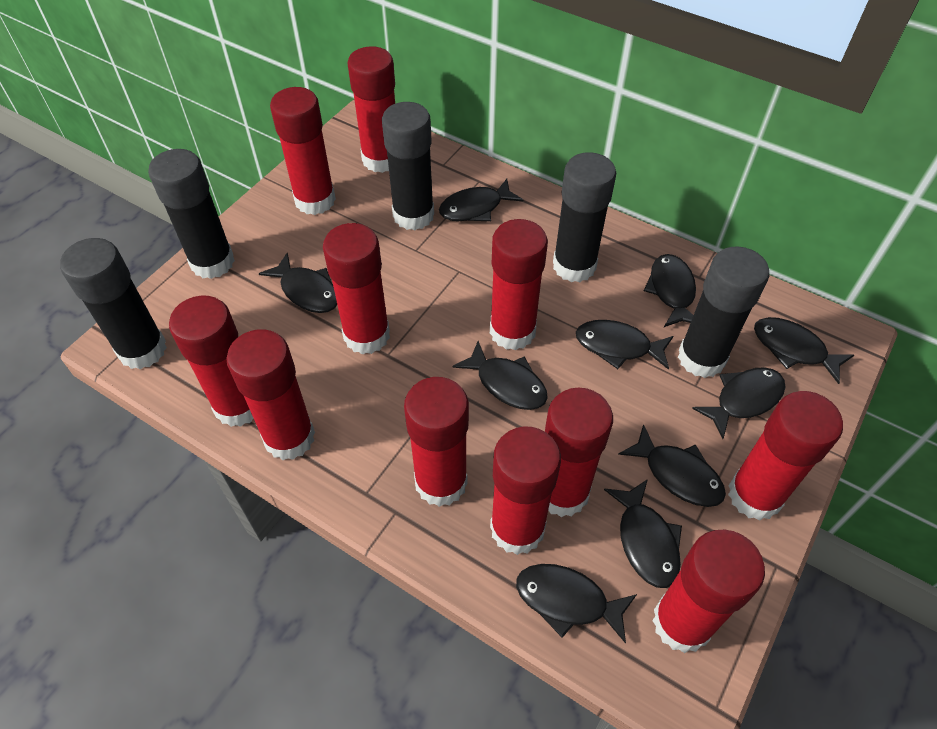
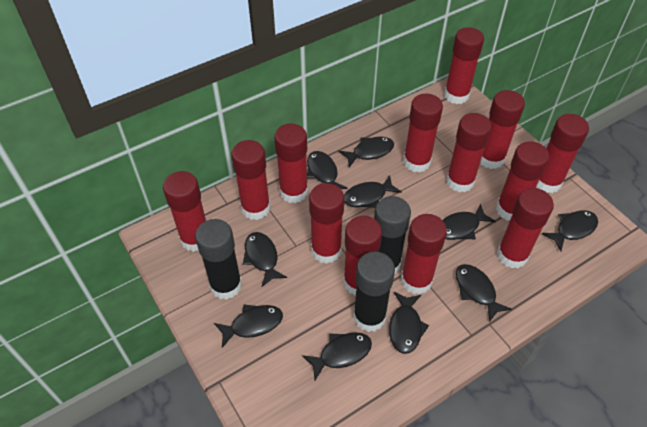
black glue stick: [60,238,167,369] [148,149,235,279] [382,102,434,230] [553,152,616,282] [678,246,769,378] = 5 -> [195,219,242,300] [353,252,395,332] [374,196,411,274] = 3
red glue stick: [169,296,254,427] [226,329,315,460] [270,87,336,215] [323,223,390,354] [347,46,395,173] [404,377,469,507] [490,219,548,350] [490,426,561,555] [545,388,613,517] [652,530,765,653] [728,391,843,521] = 11 -> [163,171,206,252] [231,140,270,220] [274,124,308,203] [309,183,344,264] [343,216,382,296] [401,214,447,294] [403,93,443,173] [444,27,484,104] [446,113,492,192] [480,90,525,169] [496,141,549,220] [497,188,554,268] [536,114,589,193] = 13

